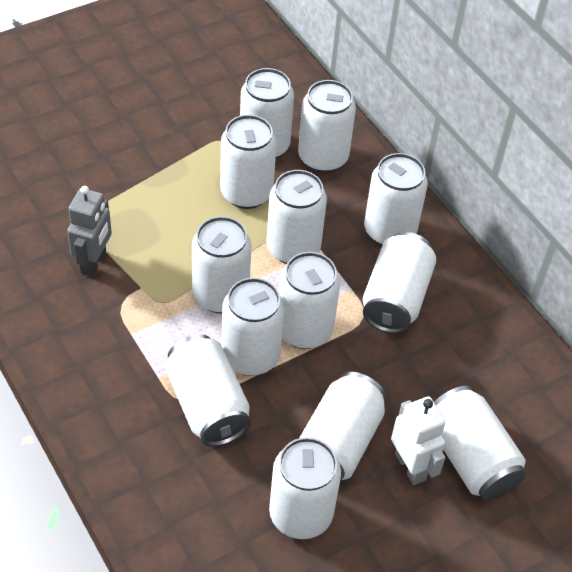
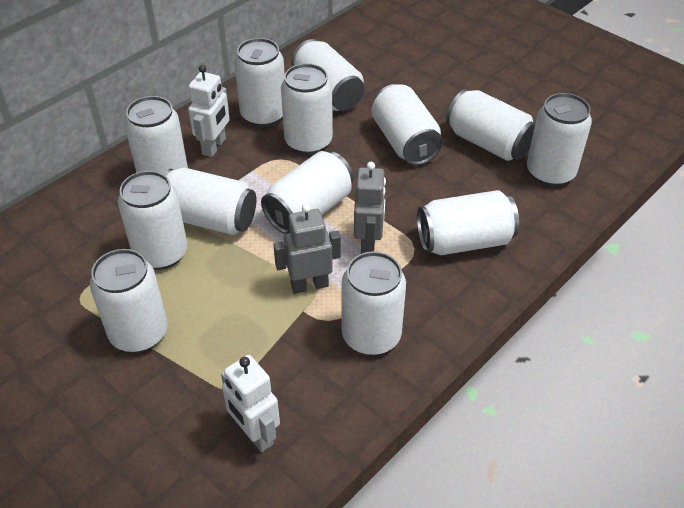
grey robot: [67,186,112,277] = 1 -> [273,204,341,294] [354,162,386,254] = 2
white robot: [391,396,446,485] = 1 -> [188,65,230,157] [221,355,280,452] = 2

